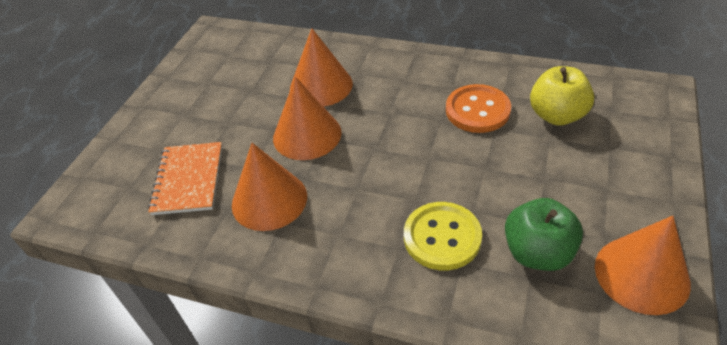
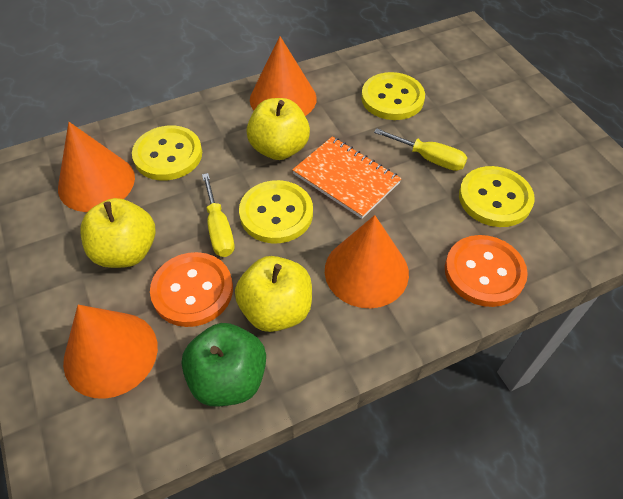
orange button: [446,84,511,133] = 1 -> [150,252,233,327] [445,235,528,307] = 2
yellow apple: [530,66,594,125] = 1 -> [80,198,155,268] [235,256,312,332] [246,98,310,160] = 3
yellow button: [404,202,482,270] = 1 -> [132,125,202,181] [239,180,313,243] [361,72,425,120] [459,166,535,227] = 4
yellow screwdriver: none = 0 -> [202,173,235,257] [374,128,467,171] = 2

